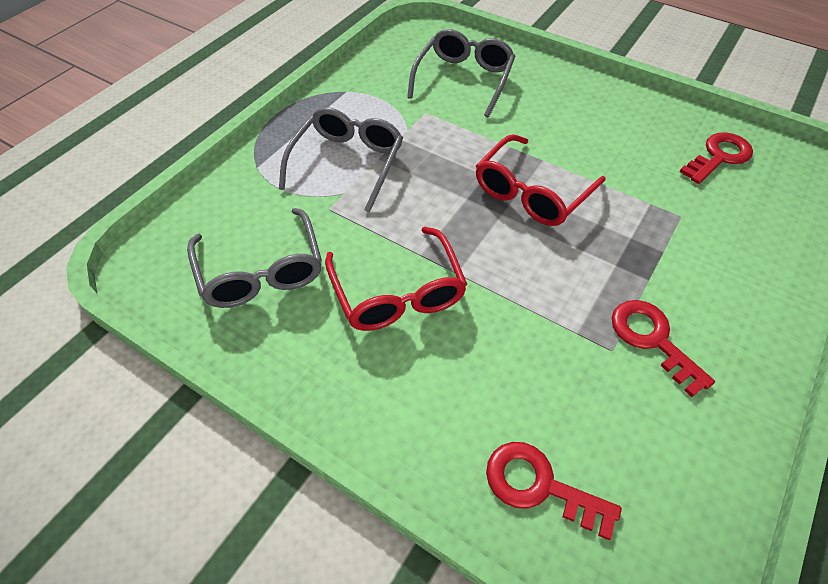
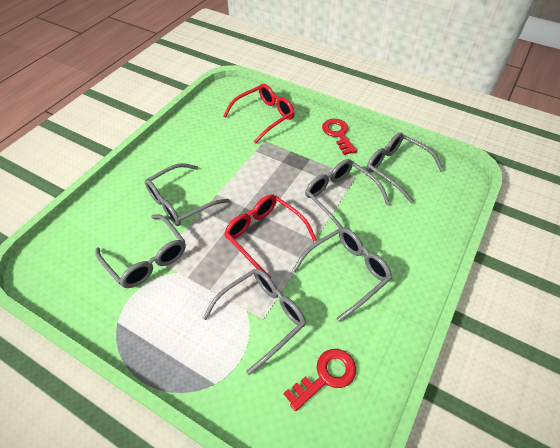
grey glasses: [187,208,322,308] [279,107,403,213] [407,29,515,117] = 3 -> [95,214,186,288] [145,163,229,226] [203,268,306,375] [292,228,392,322] [305,159,390,228] [366,132,444,203] = 6
red key: [486,442,622,540] [612,300,715,397] [679,132,753,184] = 3 -> [283,349,356,411] [322,119,357,155] = 2

